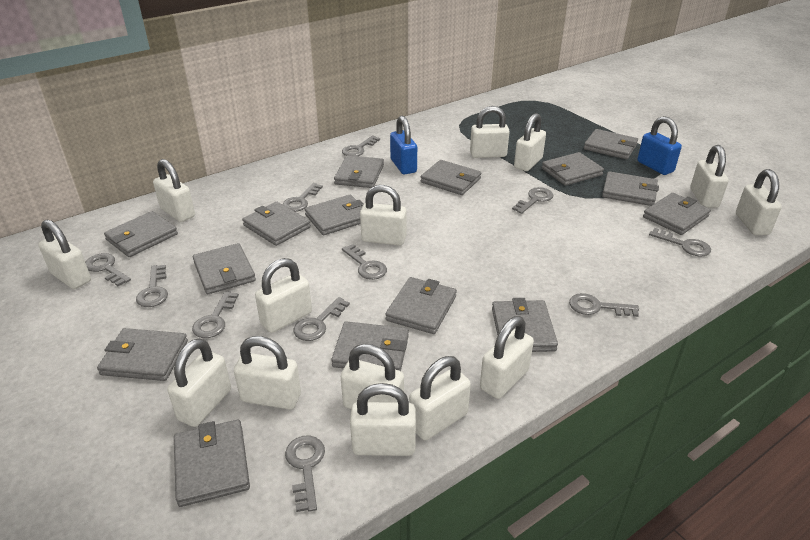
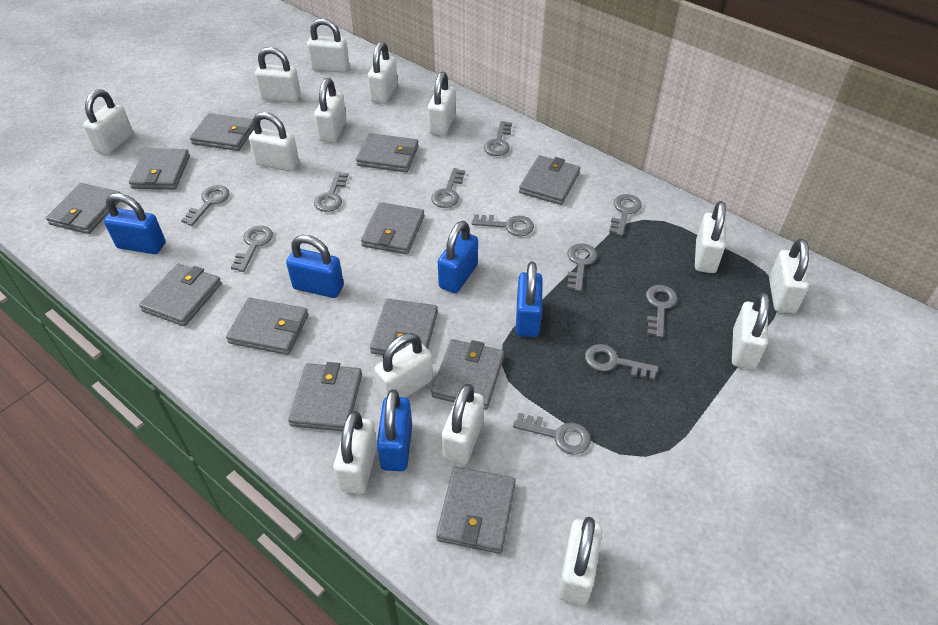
blue padlock: [390,115,417,174] [637,116,682,175] = 2 -> [104,193,166,254] [286,235,344,298] [377,390,412,471] [438,221,478,293] [516,262,543,337] = 5
grey wallet: [97,328,188,381] [104,211,178,257] [174,420,250,507] [193,243,256,294] [242,202,311,246] [305,195,364,235] [331,321,409,371] [334,155,384,188] [385,277,457,334] [420,160,481,195] [492,298,558,352] [542,152,604,186] [584,129,638,159] [602,171,659,206] [643,193,711,235] = 15 -> [46,183,120,234] [129,148,190,189] [139,263,222,326] [190,113,254,151] [226,298,309,355] [288,362,362,431] [356,133,419,172] [361,202,424,254] [370,299,438,355] [431,339,504,410] [436,466,516,554] [519,155,580,205] = 12

